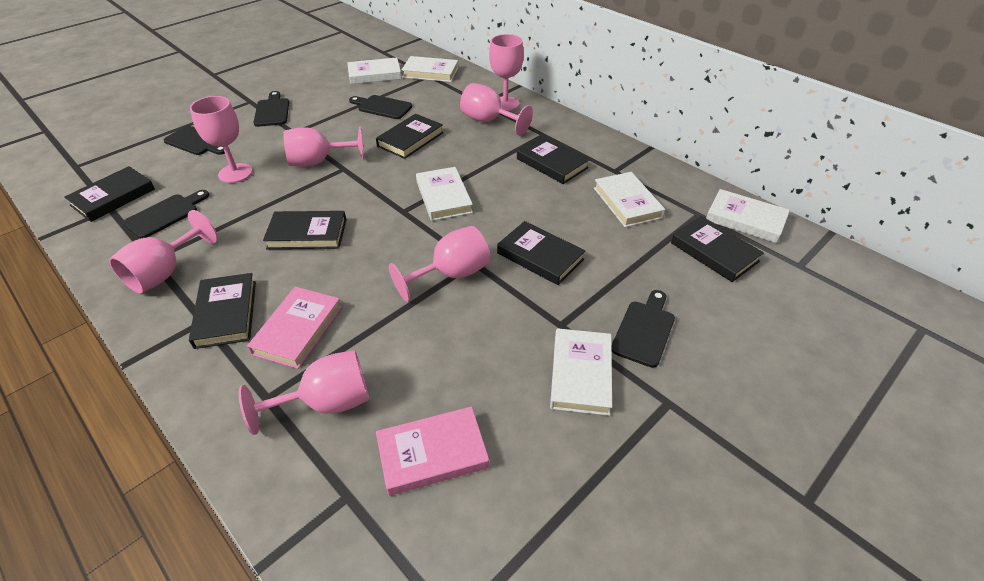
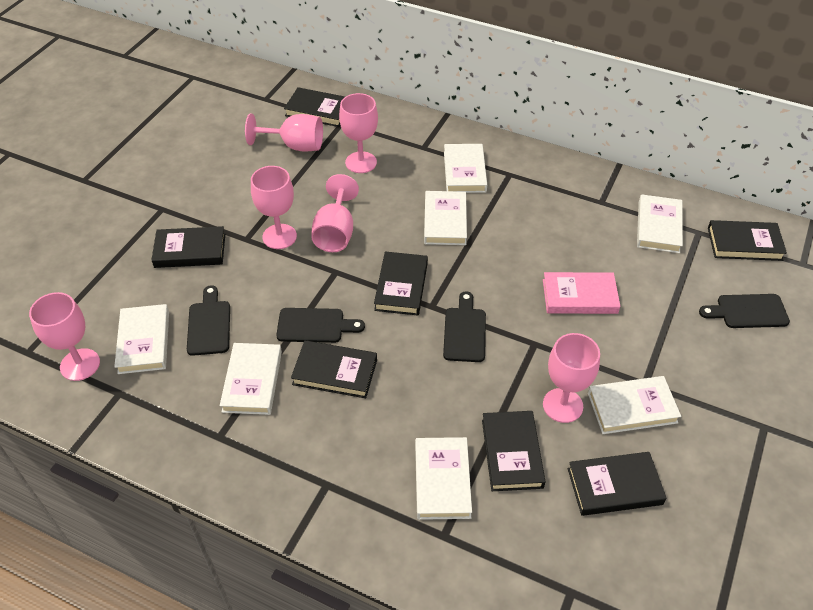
black cutting board: [123,190,209,239] [164,126,225,155] [253,91,289,127] [349,95,412,119] [612,290,675,368] = 5 -> [187,285,230,356] [276,308,365,343] [443,291,486,362] [699,294,790,328] = 4
pink book: [247,287,342,369] [376,407,489,496] = 2 -> [543,272,620,314] = 1
pink goblet: [109,210,218,294] [190,96,252,183] [239,350,369,435] [283,127,365,167] [389,226,490,302] [460,83,533,136] [489,34,524,111] = 7 -> [29,292,100,381] [245,114,323,152] [251,166,297,249] [311,174,359,252] [339,93,378,173] [543,333,600,423] = 6
white book: [347,58,402,84] [401,56,458,82] [416,167,473,221] [550,328,612,416] [594,172,665,227] [706,189,790,243] = 6 -> [114,304,169,374] [220,343,282,415] [415,437,472,520] [424,191,467,245] [444,144,487,193] [588,376,681,434] [637,194,683,253] = 7

